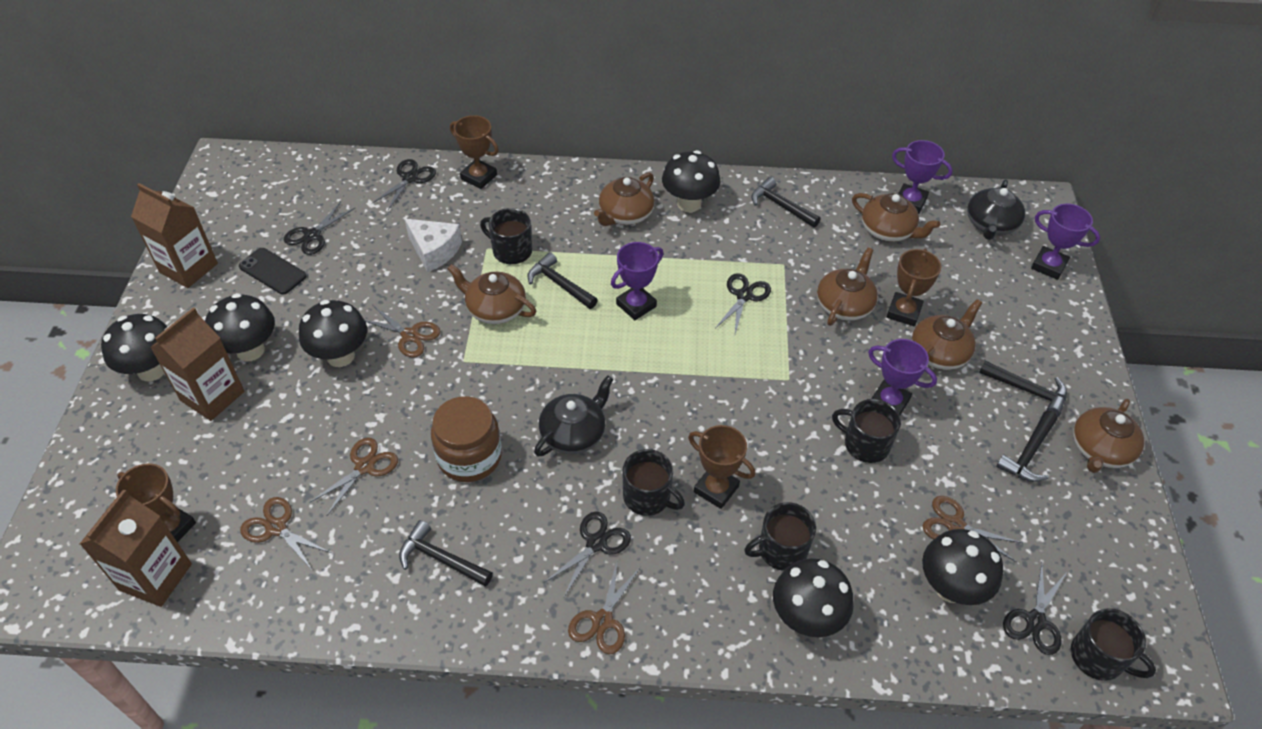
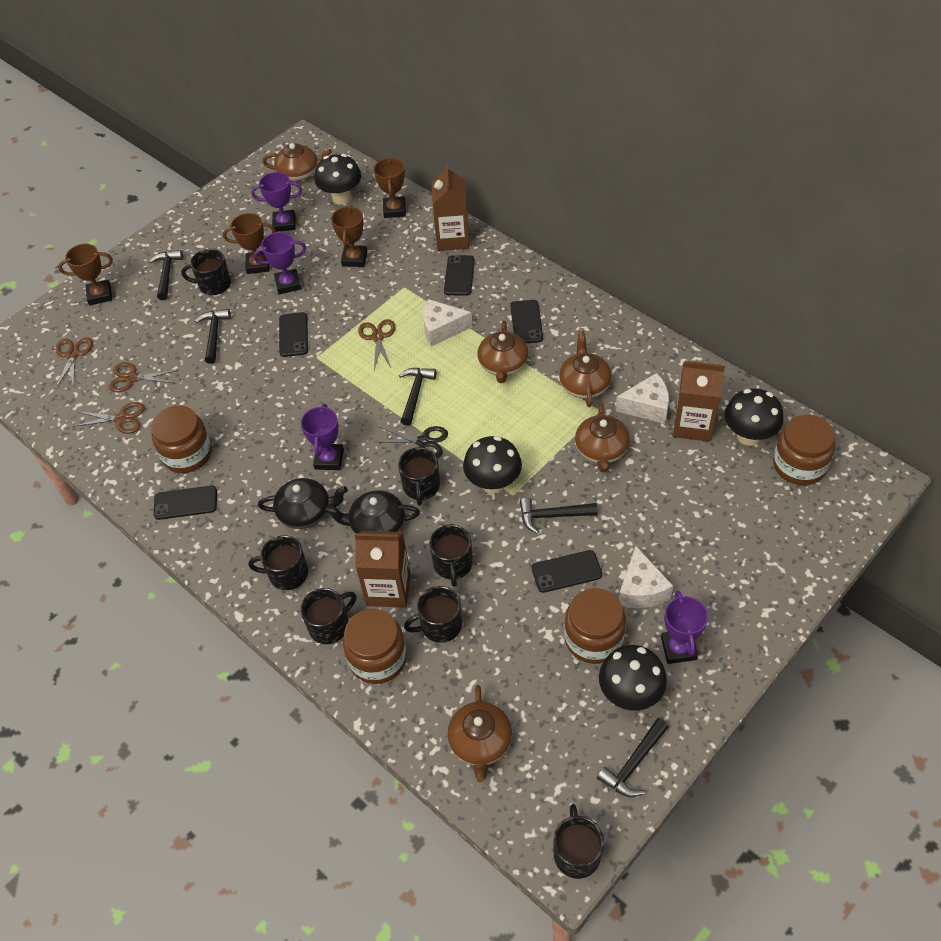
black mug: [480,208,532,264] [622,449,685,516] [744,502,816,571] [832,399,901,463] [1071,608,1156,681] = 5 -> [181,249,231,295] [249,535,308,590] [300,588,356,644] [398,447,440,505] [404,586,462,643] [429,525,473,587] [553,804,604,879] = 7
black mushroom: [101,314,167,381] [205,293,275,361] [299,300,367,367] [662,150,720,212] [773,558,854,637] [922,529,1003,605] = 6 -> [315,154,361,205] [463,436,522,494] [599,645,667,711] [724,388,784,446] = 4
black phone: [239,248,306,295] = 1 -> [154,486,217,520] [279,312,308,357] [444,255,475,296] [510,300,543,343] [532,550,602,593] = 5
black scissors: [284,201,355,255] [372,159,436,210] [544,511,631,597] [715,273,771,334] [1003,563,1068,655] = 5 -> [376,426,448,459] = 1
brown jar: [431,396,502,482] = 1 -> [151,406,212,473] [343,609,407,684] [564,588,626,664] [773,415,835,485] = 4
brown scissors: [240,497,332,571] [309,437,398,516] [365,305,440,357] [568,558,641,654] [923,496,1023,562] = 5 -> [55,337,93,388] [73,402,145,434] [108,362,179,392] [358,319,396,370] = 4
brown teapot: [448,264,536,324] [594,173,655,226] [817,248,878,326] [852,193,940,242] [912,299,982,370] [1073,399,1144,473] = 6 -> [262,143,332,181] [447,685,512,782] [477,321,528,383] [559,331,611,407] [575,403,630,472] = 5
white cheese: [405,219,462,272] = 1 -> [423,299,473,346] [615,373,669,424] [619,546,673,608] = 3

